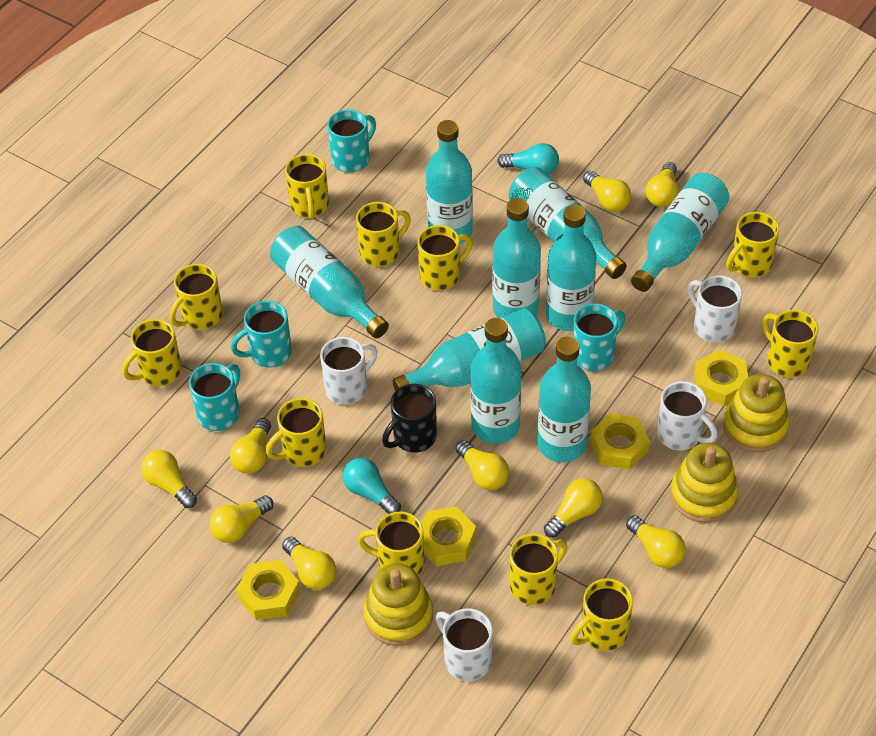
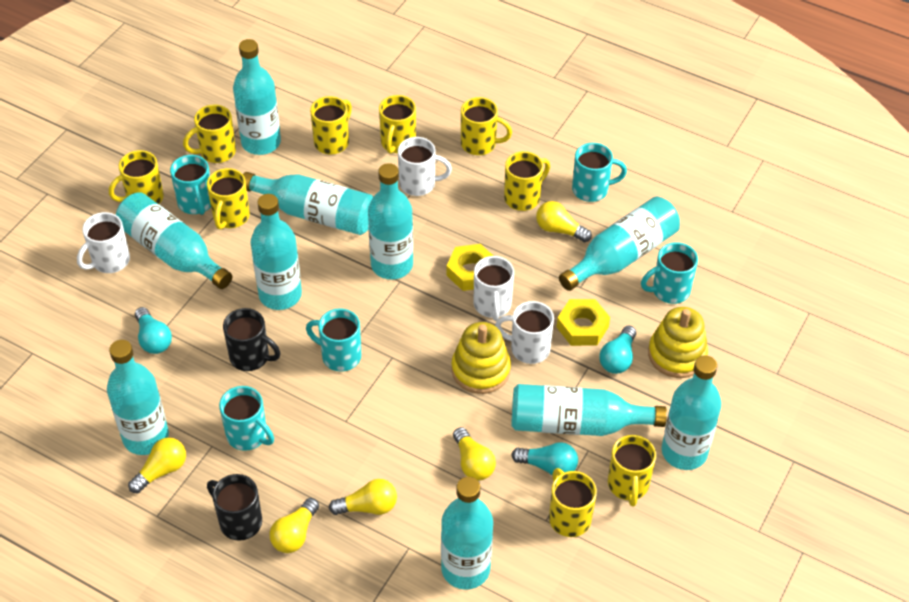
black mug: [382,384,437,452] = 1 -> [207,474,262,541] [223,308,280,371] = 2
turquoise bottle: [270,226,389,339] [393,308,546,391] [426,120,473,244] [471,318,521,444] [492,198,541,318] [509,167,627,279] [538,337,591,462] [546,205,596,331] [631,173,730,292] = 9 -> [107,340,169,455] [116,192,232,289] [233,39,281,155] [243,172,373,235] [251,194,302,310] [368,163,413,279] [441,477,493,590] [511,384,667,436] [559,197,680,291] [662,355,721,470] = 10
turquoise light bulb: [343,458,401,514] [497,143,559,175] = 2 -> [135,307,172,354] [511,442,578,476] [599,326,636,374] = 3
turquoise mug: [189,363,240,431] [231,301,292,368] [327,109,376,173] [573,303,625,371] = 4 -> [170,155,211,215] [219,386,274,451] [306,308,362,372] [572,143,627,202] [641,242,698,304] = 5
yellow light bulb: [141,450,197,508] [209,495,273,543] [230,418,271,474] [282,537,336,590] [455,440,509,490] [544,478,603,538] [583,171,631,212] [626,515,686,568] [646,162,679,207] = 9 -> [128,437,186,493] [269,498,319,553] [329,479,397,515] [453,427,496,481] [536,201,592,242] = 5
yellow mug: [122,319,182,386] [169,264,223,330] [266,398,326,467] [285,154,329,219] [356,202,411,267] [358,511,424,576] [417,225,473,291] [510,533,568,605] [570,578,633,651] [726,212,779,278] [762,310,818,378] = 11 -> [109,150,164,204] [183,104,236,163] [207,168,250,230] [310,96,352,154] [379,95,416,154] [461,97,512,155] [504,151,550,211] [549,468,597,537] [608,435,656,507] = 9
yellow nut: [236,560,300,620] [421,507,476,566] [590,413,650,470] [694,350,748,406] = 4 -> [446,244,493,291] [557,299,610,346] = 2
yellow stacking toy: [363,563,433,646] [670,443,738,523] [723,374,789,453] = 3 -> [451,322,511,394] [648,307,708,378] = 2

